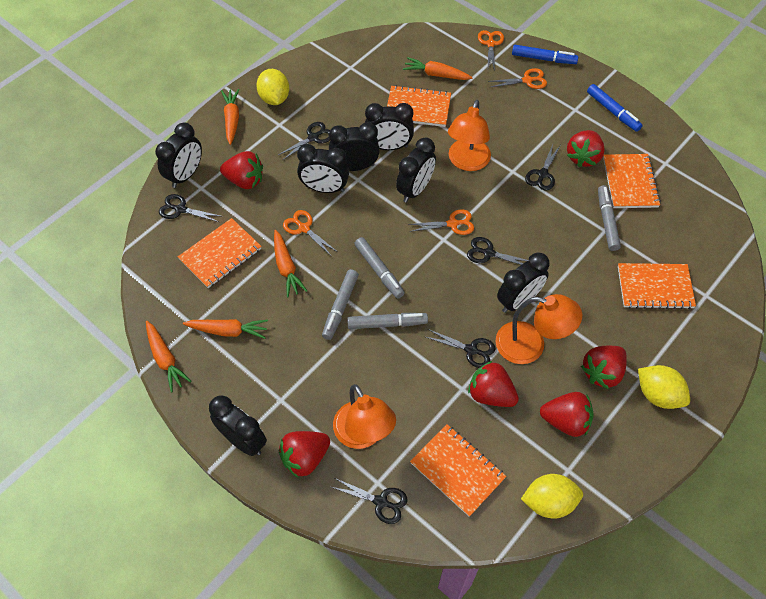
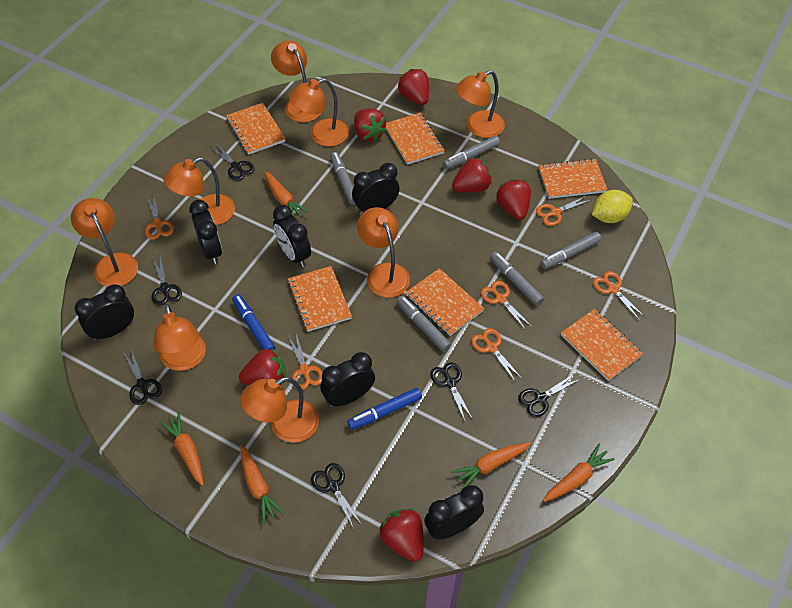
black clock: [155,123,202,188] [209,395,267,456] [297,144,349,193] [329,122,380,171] [365,103,414,150] [396,137,436,203] [497,252,549,313] = 7 -> [74,284,134,340] [189,200,222,264] [273,205,311,267] [320,352,375,407] [352,163,400,215] [424,485,484,540] = 6
grey marker: [322,269,359,340] [347,313,428,329] [354,237,405,299] [598,185,621,251] = 4 -> [330,152,355,205] [397,296,451,352] [443,136,500,169] [490,252,544,306] [540,232,601,269] = 5
orange lamp: [333,384,396,449] [448,100,491,171] [496,294,582,364] = 3 -> [71,198,138,287] [153,304,206,371] [163,157,235,225] [240,377,319,443] [271,41,321,122] [289,78,349,147] [357,207,410,298] [455,70,505,138] = 8
orange notebook: [178,218,262,288] [387,85,451,127] [410,424,506,517] [603,154,661,208] [618,263,696,309] = 5 -> [226,103,285,155] [288,266,352,332] [386,113,445,165] [406,268,484,336] [539,158,608,199] [561,309,643,381] = 6
orange scissors: [283,210,338,256] [408,209,474,235] [478,30,504,71] [488,68,547,89] = 4 -> [145,196,174,240] [289,334,322,390] [471,328,521,383] [481,281,532,330] [536,196,591,226] [593,271,645,321] = 6
yellow lemon: [256,69,289,105] [521,474,583,518] [638,365,690,409] = 3 -> [592,190,633,223] = 1

